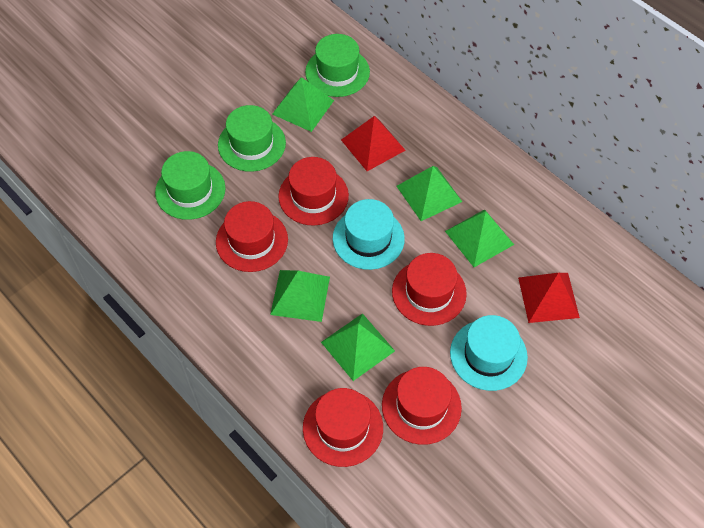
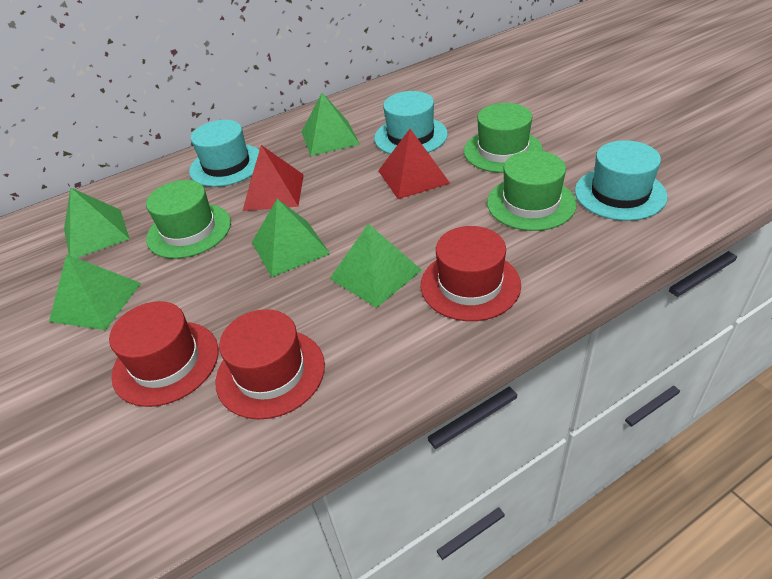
red hat: [216,201,288,272] [278,157,349,226] [303,388,383,467] [382,367,462,445] [392,253,467,326] = 5 -> [109,301,218,407] [215,309,325,419] [421,226,521,321] = 3
turquoise hat: [333,199,405,270] [450,315,528,391] = 2 -> [189,120,259,187] [374,91,448,154] [575,140,668,221] = 3

